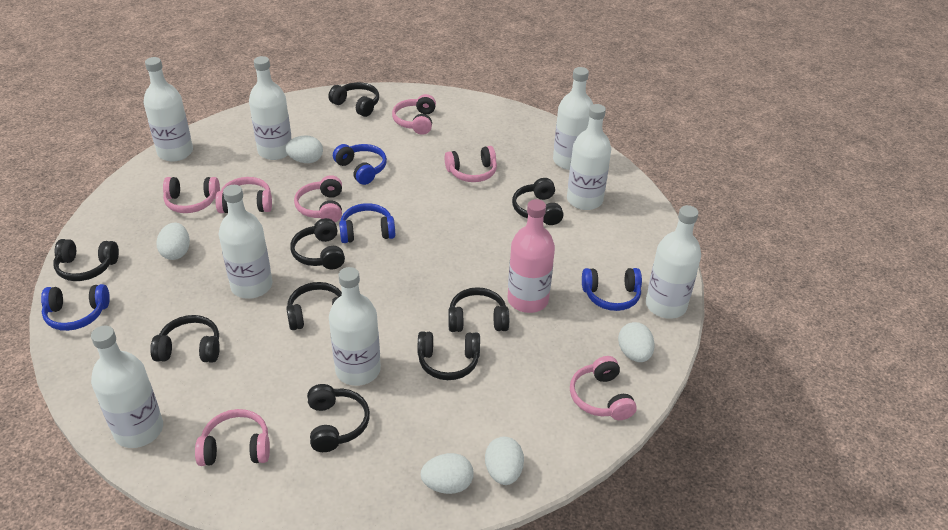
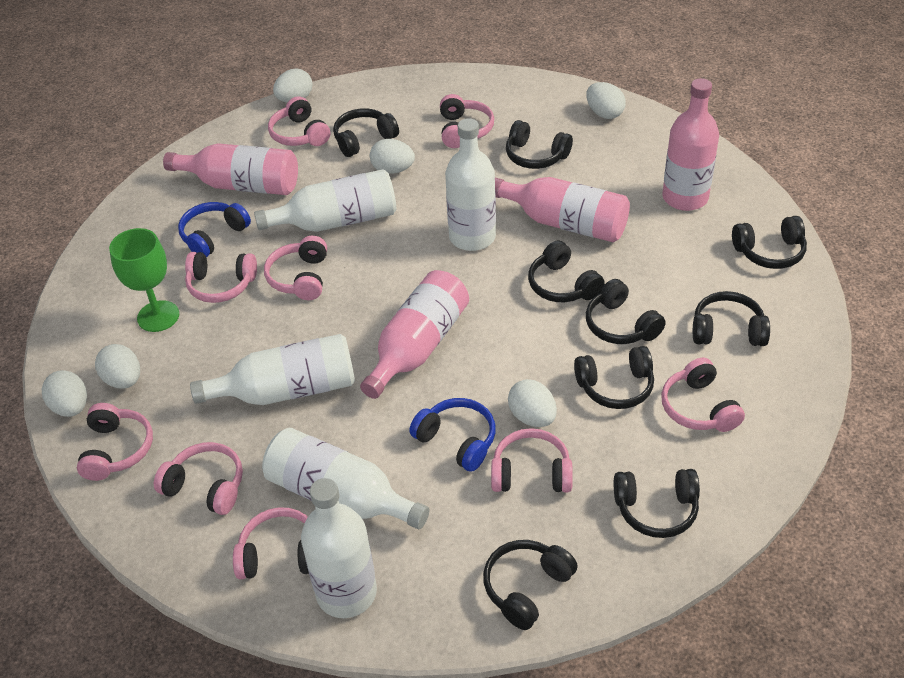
blue headphones: [41,284,110,331] [333,144,387,185] [339,203,395,243] [582,268,642,311] = 4 -> [178,202,251,258] [409,398,496,472] = 2
green goblet: none = 0 -> [109,228,179,332] = 1
pink bottle: [507,199,555,313] = 1 -> [163,143,298,195] [360,270,469,399] [495,177,630,242] [662,78,719,211] = 4
pink headphones: [163,177,220,213] [195,409,270,466] [215,177,272,213] [294,175,342,222] [392,94,436,135] [445,146,497,182] [570,356,637,420] = 7 -> [77,403,153,481] [154,442,243,515] [185,252,257,303] [233,507,309,579] [264,236,327,300] [268,96,330,146] [440,94,494,148] [491,428,573,492] [661,358,745,432] = 9
white bottle: [91,326,163,448] [144,57,193,161] [219,185,272,299] [249,56,292,160] [329,267,381,386] [553,67,593,170] [567,104,611,210] [646,205,701,319] = 8 -> [190,334,355,405] [254,169,396,232] [262,428,430,529] [301,478,377,618] [445,118,496,251] = 5
white egg: [156,223,190,260] [285,135,323,163] [420,453,474,494] [485,437,524,485] [618,322,655,362] = 5 -> [42,370,87,417] [95,344,140,389] [273,69,312,103] [370,139,415,174] [508,379,557,427] [586,82,626,119] = 6

